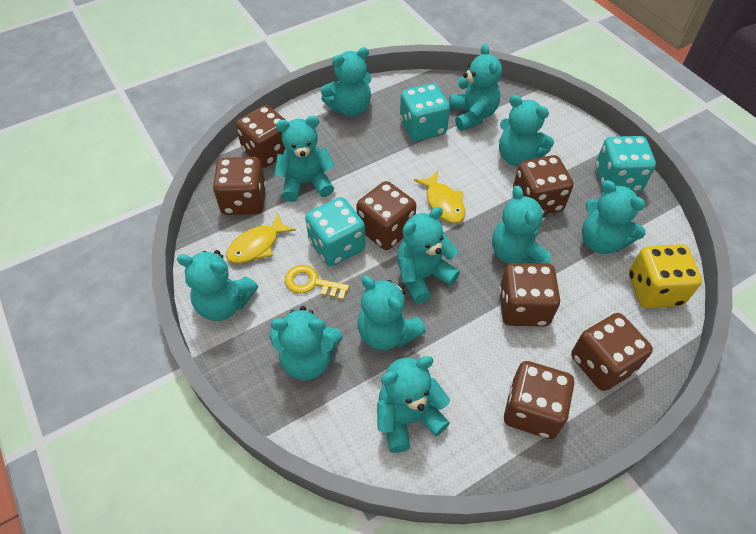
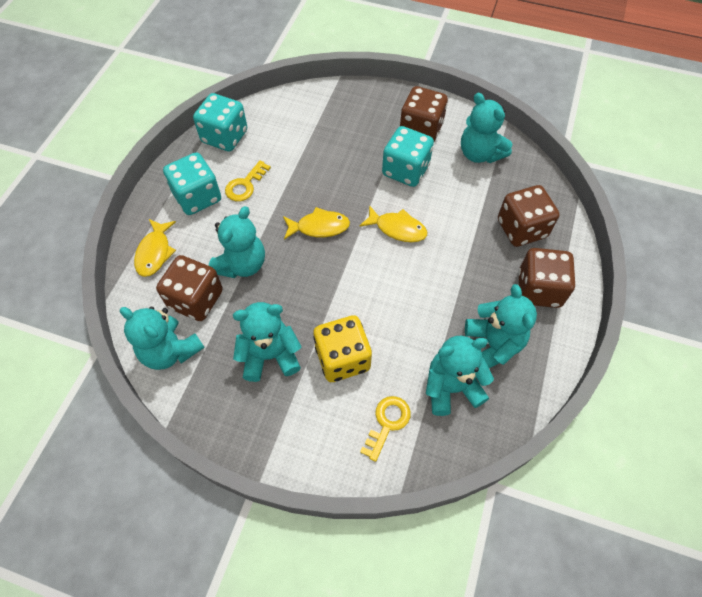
brown dice: [213,157,266,215] [236,105,287,168] [356,181,416,250] [499,263,560,326] [504,361,574,439] [513,155,573,214] [571,313,653,391] = 7 -> [156,255,223,321] [400,86,448,141] [498,185,559,247] [518,248,575,308] = 4
turquoise teddy bear: [177,250,258,321] [269,306,343,380] [275,116,335,202] [321,47,372,117] [357,276,426,350] [377,356,450,453] [397,207,460,304] [449,44,502,131] [492,186,551,264] [499,95,554,166] [582,180,646,254] = 11 -> [120,307,205,370] [209,206,265,278] [233,302,301,382] [426,336,494,416] [461,93,512,163] [465,284,537,368] = 6
yellow fish: [226,213,296,264] [414,171,465,223] = 2 -> [134,219,176,277] [283,207,350,239] [359,205,427,242] = 3
yellow key: [285,265,350,300] = 1 -> [225,160,271,201] [360,396,411,462] = 2

